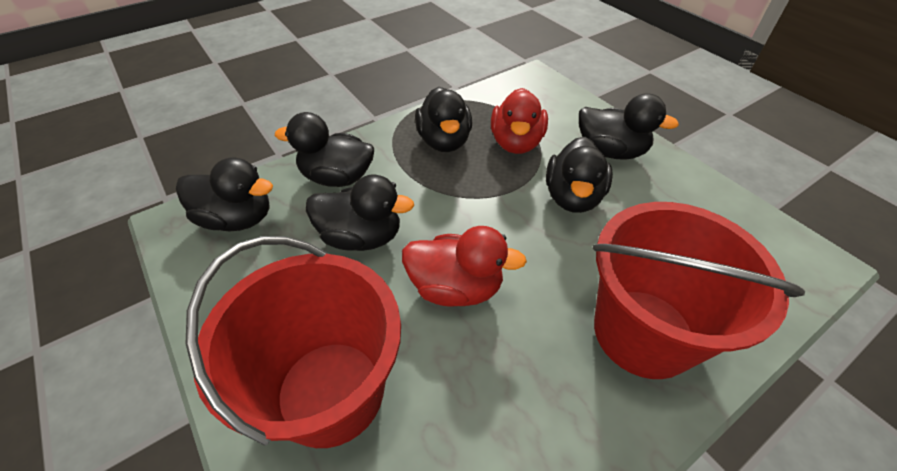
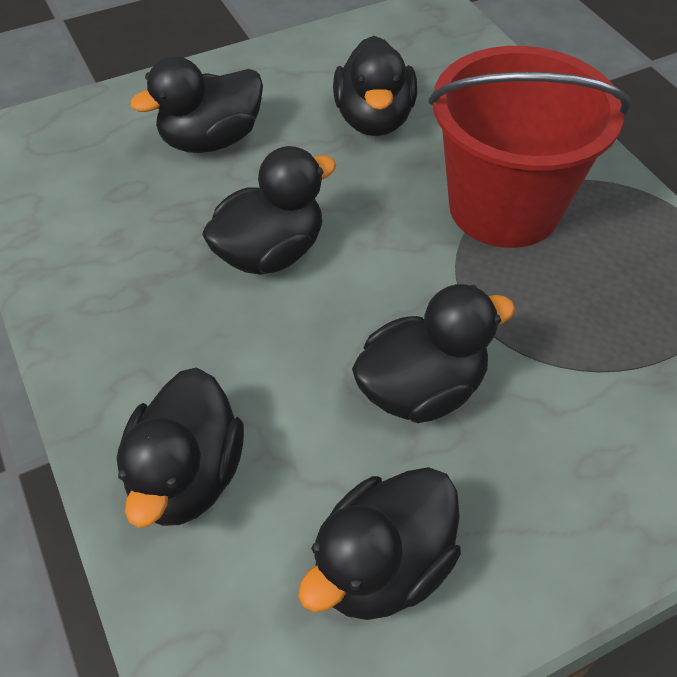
red bucket: [186,236,401,448] [593,202,805,379] = 2 -> [429,46,631,248] = 1
red duck: [402,226,527,307] [491,88,548,154] = 2 -> none = 0

